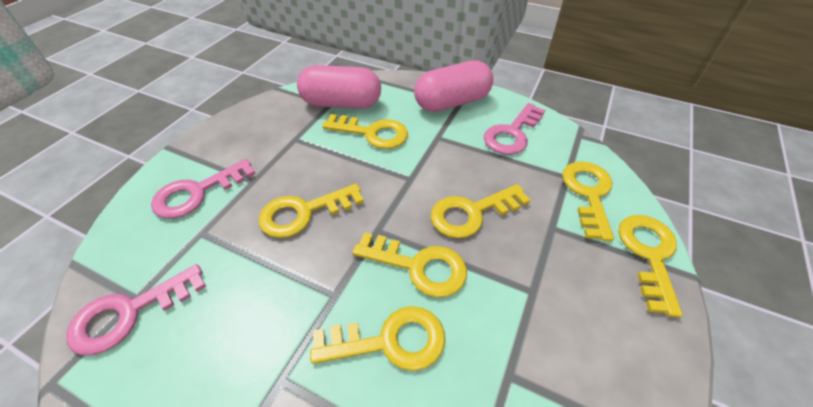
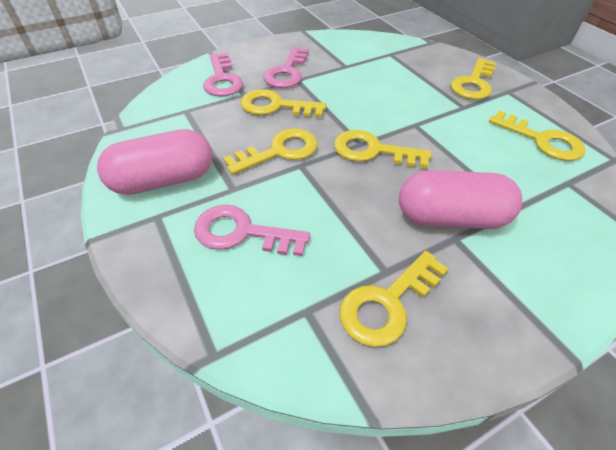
yellow key: [258,184,364,238] [310,306,445,371] [322,114,408,149] [352,232,467,297] [431,184,531,238] [562,161,614,241] [618,215,683,317] = 7 -> [223,128,318,175] [241,89,326,117] [334,130,431,168] [340,251,449,347] [451,58,496,99] [489,110,585,161] = 6

